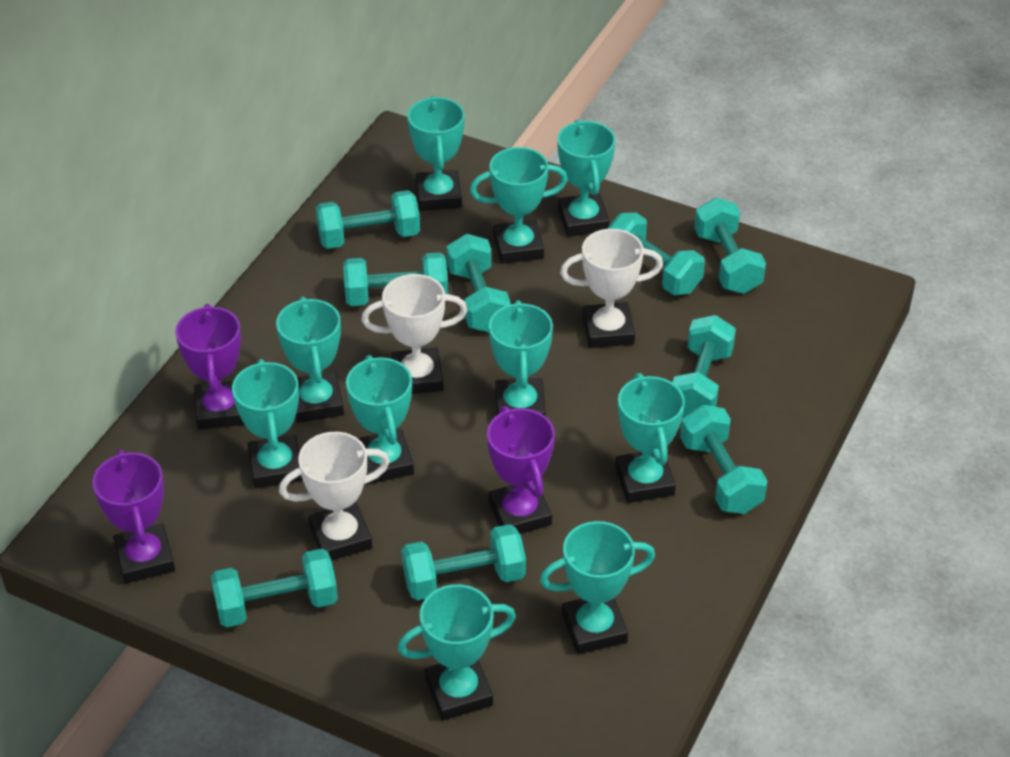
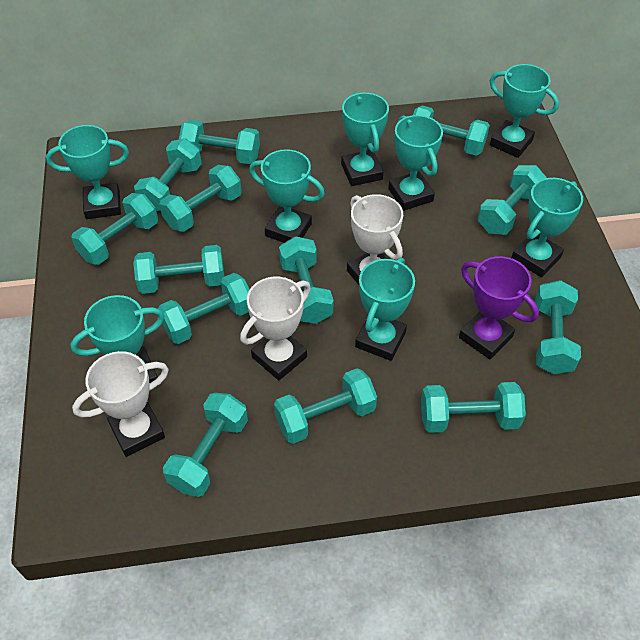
purple trophy: [92,450,175,584] [175,304,245,430] [487,406,555,534] = 3 -> [459,256,539,359] = 1
turquoise dumbbell: [211,549,338,627] [316,190,420,249] [343,252,448,306] [401,524,526,600] [447,234,510,332] [607,212,705,295] [672,315,736,416] [680,405,767,514] [694,198,766,294] = 9 -> [71,193,158,265] [133,245,224,294] [134,138,202,211] [158,273,250,344] [159,165,242,232] [163,393,248,497] [179,120,260,164] [274,368,377,444] [279,236,334,324] [413,105,490,156] [421,382,526,433] [478,165,547,235] [535,280,581,374] = 13
turquoise trophy: [232,359,303,488] [276,297,344,423] [346,355,414,484] [398,584,516,721] [407,96,465,211] [470,147,568,264] [489,300,553,416] [540,521,655,654] [557,120,616,237] [615,373,685,503] = 10 -> [46,125,129,219] [70,295,164,384] [249,149,325,243] [341,92,389,186] [355,257,415,361] [388,115,443,211] [490,64,559,158] [512,178,583,278] = 8

